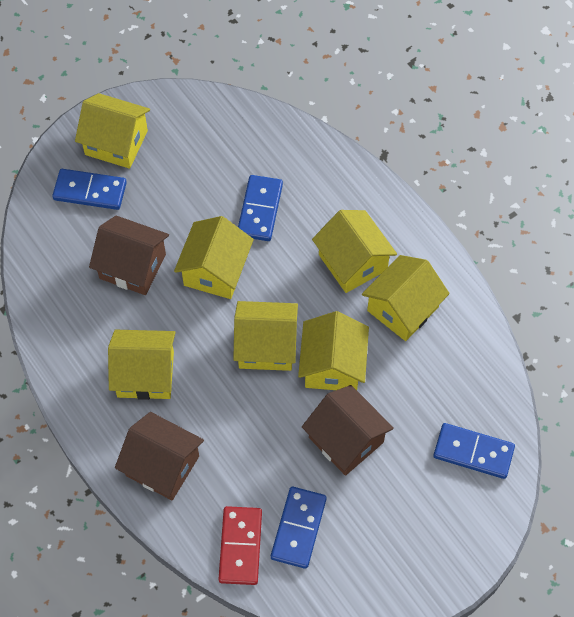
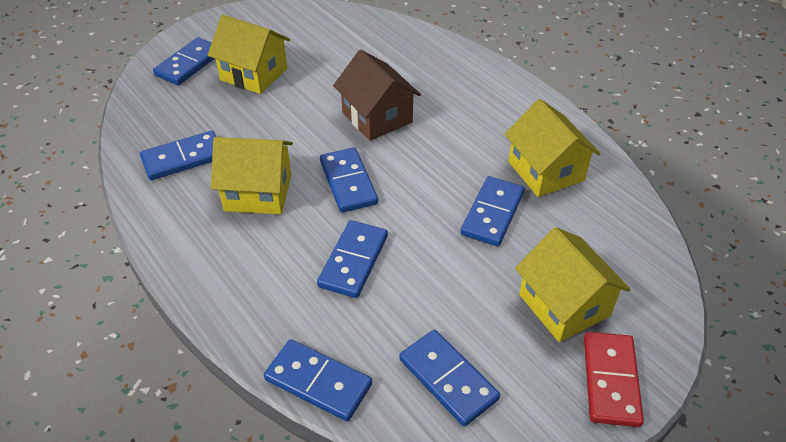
blue domino: [52,169,127,210] [238,175,283,241] [271,487,327,569] [433,423,515,479] = 4 -> [140,131,216,180] [153,37,215,85] [264,339,372,421] [317,220,388,298] [320,148,378,213] [399,330,500,427] [460,176,524,247] = 7
brown house: [89,216,169,295] [115,412,204,500] [302,385,394,476] = 3 -> [333,50,421,141] = 1
yellow house: [75,93,150,169] [108,330,176,400] [174,216,254,299] [233,301,298,371] [298,311,369,390] [312,210,397,293] [362,255,450,341] = 7 -> [208,15,290,94] [211,137,293,214] [505,99,601,197] [515,227,631,342] = 4

